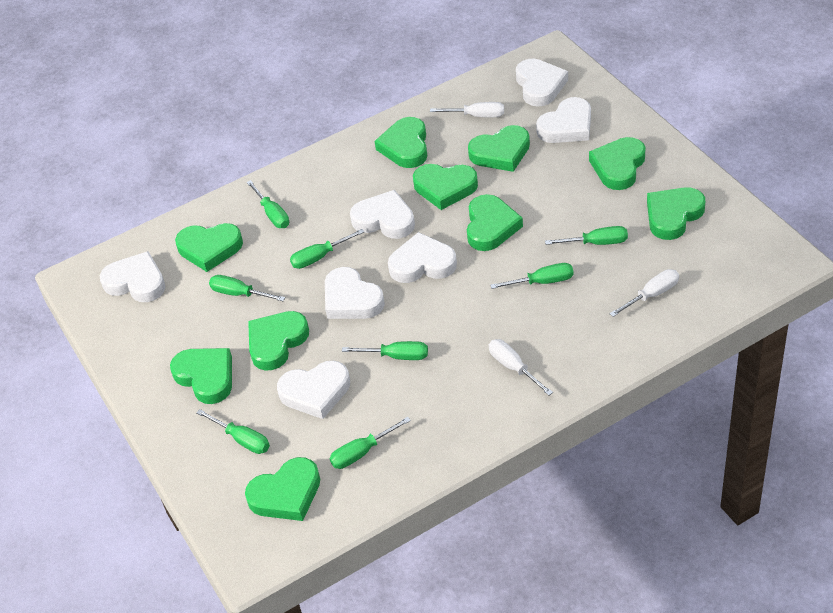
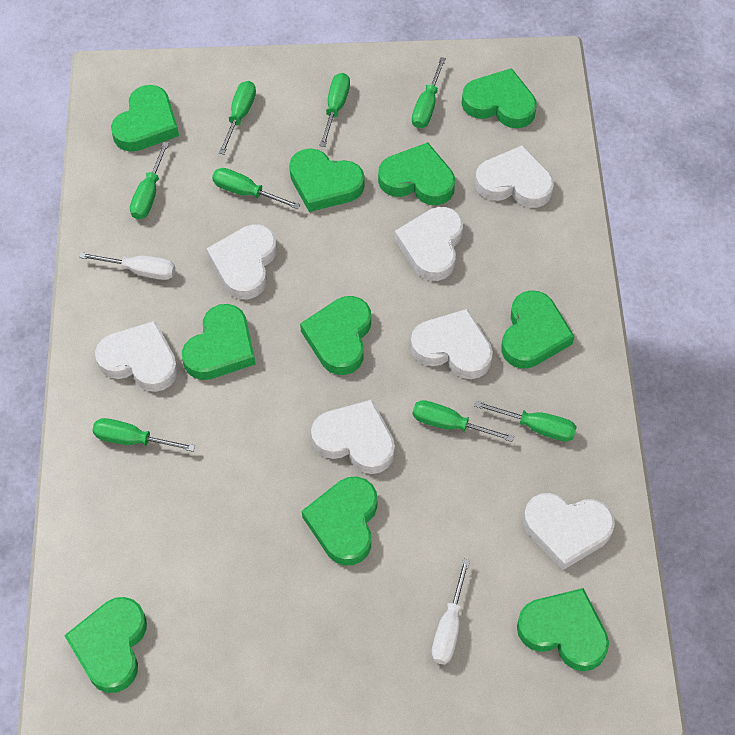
white screwdriver: [430,102,504,117] [489,339,553,396] [609,269,679,317] = 3 -> [79,252,175,280] [431,558,470,665] = 2

